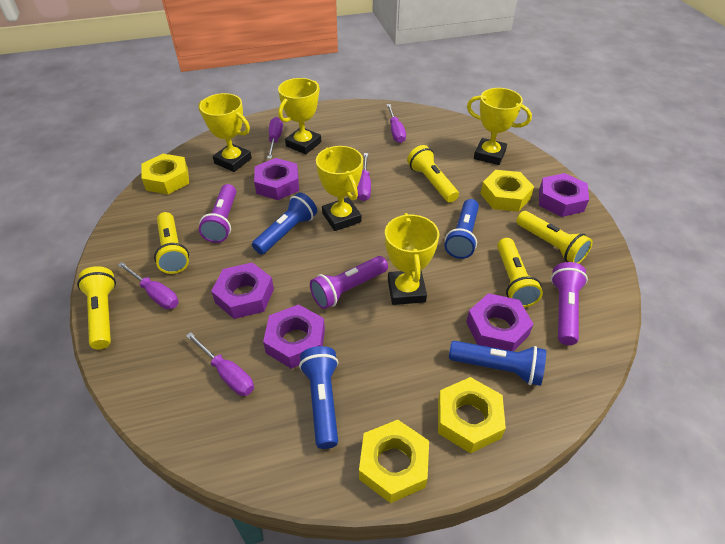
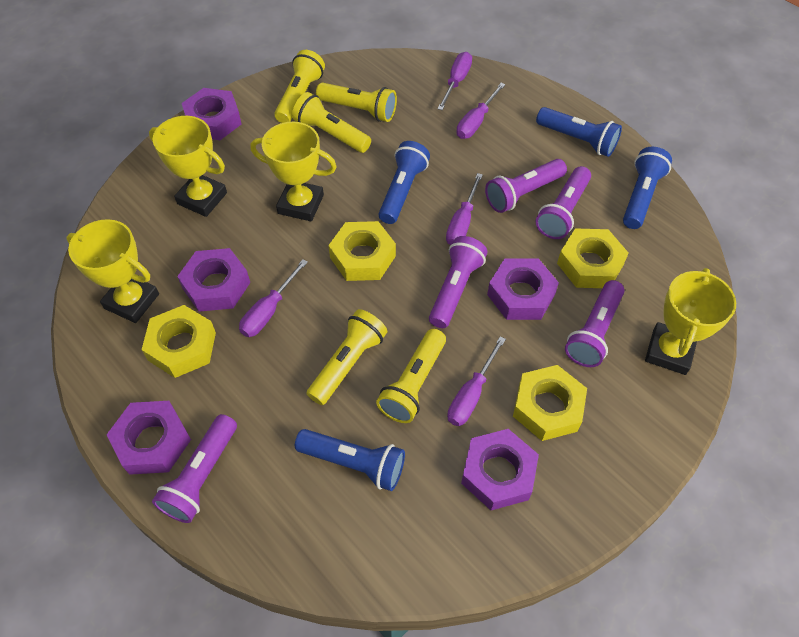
purple flashlight: [199,184,236,243] [310,256,388,309] [551,262,588,345] = 3 -> [152,414,237,523] [429,236,488,328] [485,159,567,213] [536,166,591,239] [565,280,625,367] = 5
yellow trophy: [198,93,252,172] [278,78,321,154] [316,146,363,231] [385,213,439,305] [467,88,532,165] = 5 -> [67,219,159,323] [149,116,227,217] [250,122,337,221] [645,268,736,375] = 4

